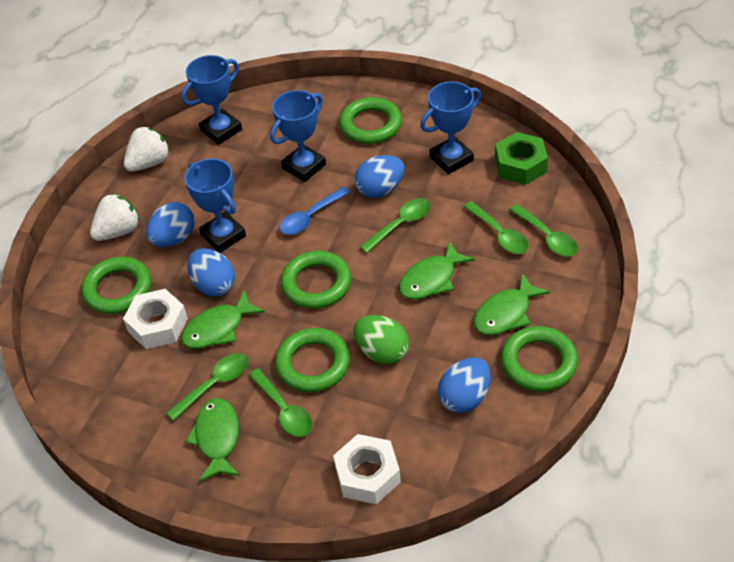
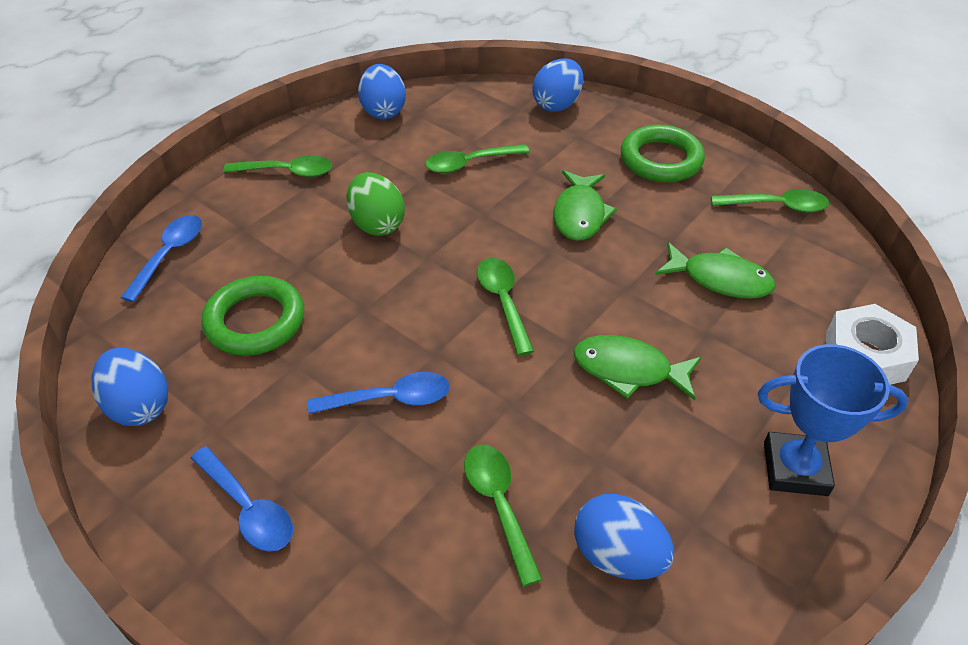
blue spoon: [279,186,350,235] = 1 -> [120,215,202,302] [191,446,293,552] [308,372,450,414] = 3
blue trophy: [181,55,242,145] [185,159,246,253] [270,90,326,182] [420,81,481,174] = 4 -> [758,344,908,496] = 1
green fish: [181,290,265,349] [185,398,240,482] [399,241,475,299] [474,273,550,335] = 4 -> [554,170,617,241] [573,335,701,400] [655,242,776,299] = 3
green nut: [495,132,548,185] = 1 -> none = 0
green ring: [81,257,151,314] [275,328,350,392] [281,251,351,309] [339,97,402,144] [501,326,578,391] = 5 -> [201,276,304,356] [621,124,705,183] = 2
white nut: [123,289,188,349] [333,434,401,505] = 2 -> [826,304,919,385] = 1
white strawberry: [90,193,140,241] [124,126,170,172] = 2 -> none = 0

